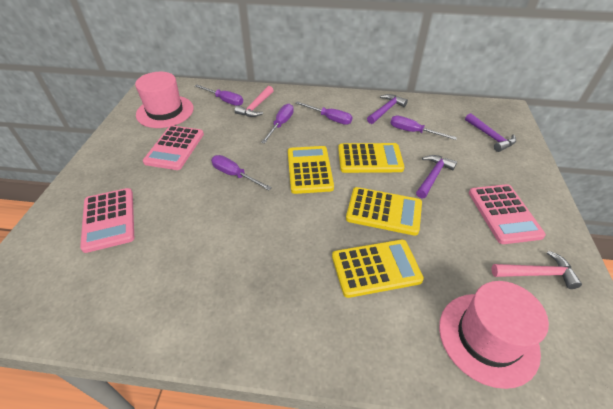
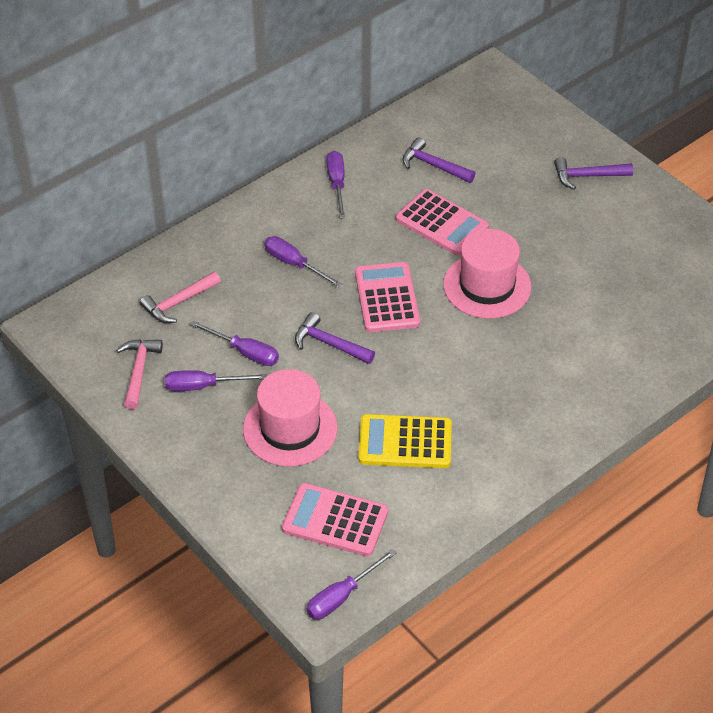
yellow calculator: [288,146,334,194] [332,239,424,298] [338,143,405,173] [346,187,422,236] = 4 -> [358,414,452,468] = 1

